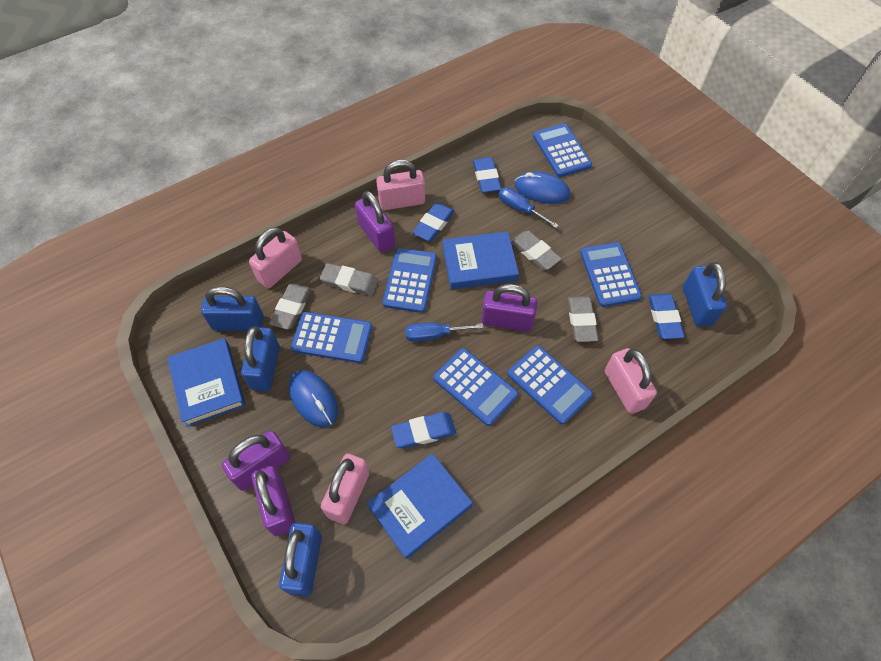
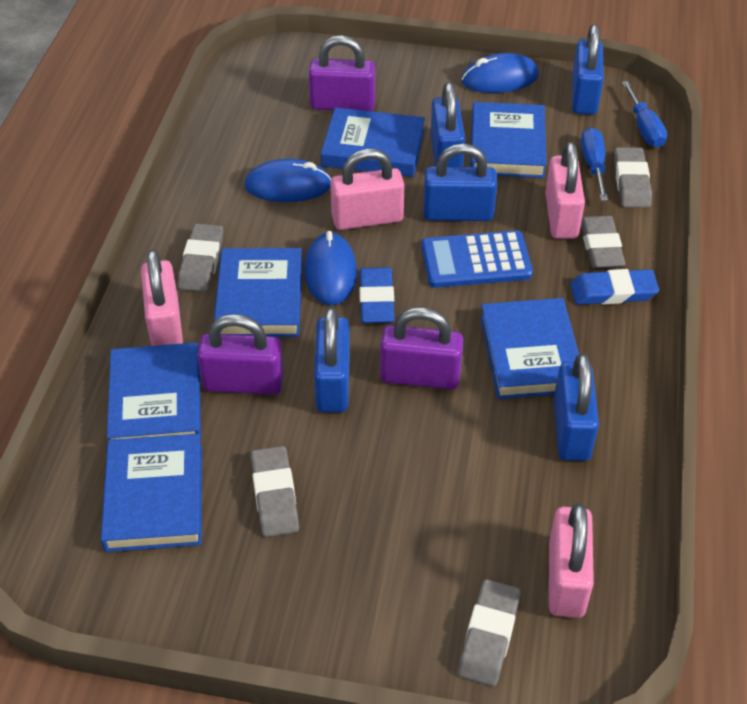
blue book: [167,338,245,427] [367,453,472,559] [442,231,519,289] = 3 -> [101,434,202,552] [107,342,201,441] [214,248,302,337] [321,107,425,177] [470,102,547,178] [480,298,579,399] = 6
blue calculator: [291,312,372,363] [382,248,437,313] [433,348,519,426] [507,345,593,424] [533,123,592,177] [580,242,642,307] = 6 -> [421,230,533,288] = 1
blue eraser: [391,412,456,449] [412,202,455,241] [473,157,501,193] [648,293,685,339] = 4 -> [359,267,394,323] [570,269,659,305] = 2
blue mouse: [289,370,338,427] [514,171,570,204] = 2 -> [244,159,331,202] [304,231,357,305] [462,53,539,93] = 3
blue padlock: [201,286,264,331] [241,326,280,391] [279,523,322,597] [683,262,727,327] = 4 -> [314,307,350,412] [423,144,497,221] [430,82,465,167] [554,353,599,461] [572,24,604,115] = 5
grey eraser: [269,283,312,330] [320,263,378,296] [511,231,562,270] [568,296,598,342] = 4 -> [178,223,223,292] [251,446,299,537] [458,579,521,687] [581,216,626,268] [614,147,652,208] = 5
purple padlock: [222,431,290,491] [251,465,296,536] [355,191,395,253] [482,284,538,332] = 4 -> [197,314,284,395] [309,35,375,111] [380,307,463,390] = 3

